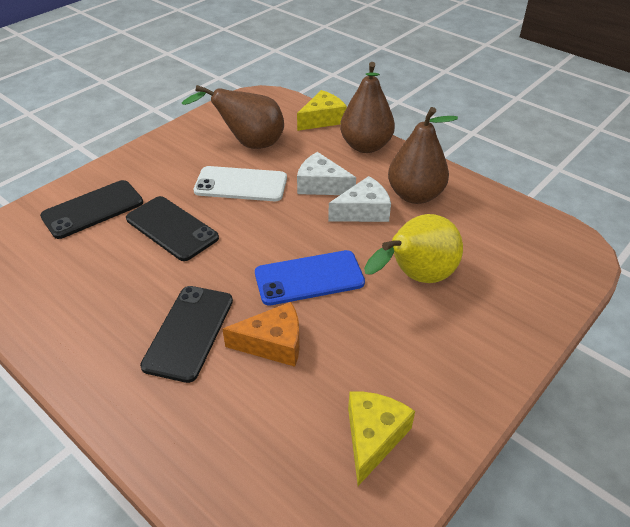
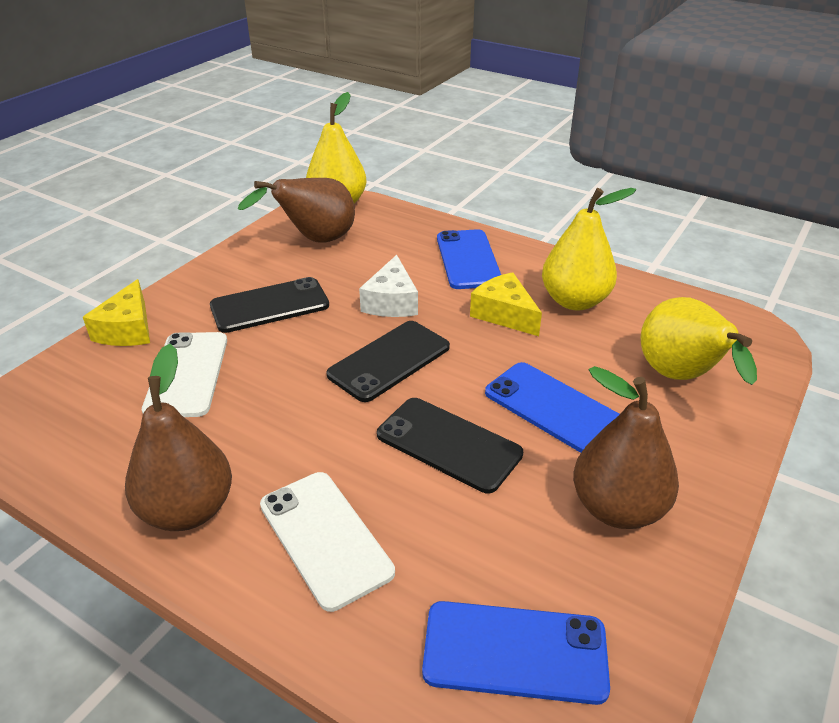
blue phone: [255,250,365,306] = 1 -> [422,601,610,705] [437,229,501,289] [485,362,620,453] = 3
orange cheese: [222,302,300,367] = 1 -> none = 0
white cheese: [297,152,356,195] [328,176,391,222] = 2 -> [359,255,418,317] = 1
white phone: [194,166,287,201] = 1 -> [142,332,227,417] [260,472,395,612] = 2
yellow pear: [364,214,463,283] = 1 -> [306,92,367,204] [542,188,636,310] [641,297,757,385] = 3

